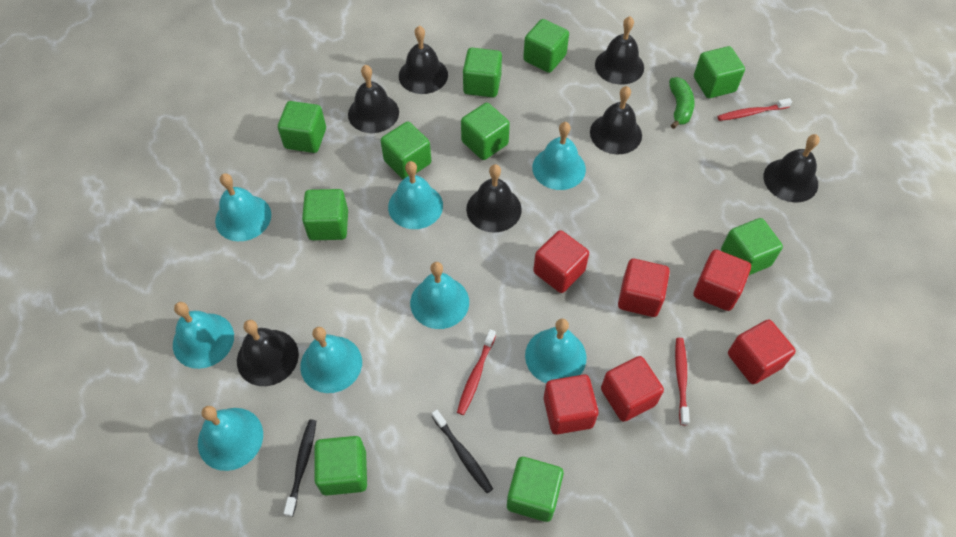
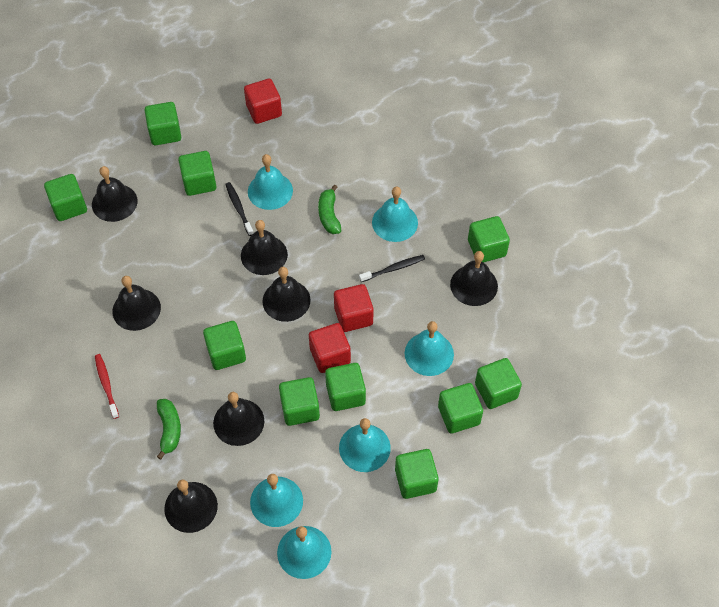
green banana: [669,77,695,129] = 1 -> [157,399,181,460] [318,184,341,234] = 2
red cube: [533,230,589,293] [544,375,599,434] [601,356,664,422] [618,259,670,317] [694,250,751,311] [728,320,796,384] = 6 -> [244,78,282,124] [309,323,351,373] [334,284,374,332] = 3
red toothbrush: [457,330,496,415] [675,338,690,425] [717,98,792,121] = 3 -> [95,354,119,419] = 1
turquoise bell: [173,302,234,369] [198,406,263,471] [215,173,271,241] [300,327,362,393] [388,161,443,229] [410,262,469,329] [525,319,586,383] [532,122,586,190] = 8 -> [248,154,293,210] [250,474,303,527] [277,526,331,579] [339,418,391,472] [372,187,418,242] [405,321,454,376] = 6

